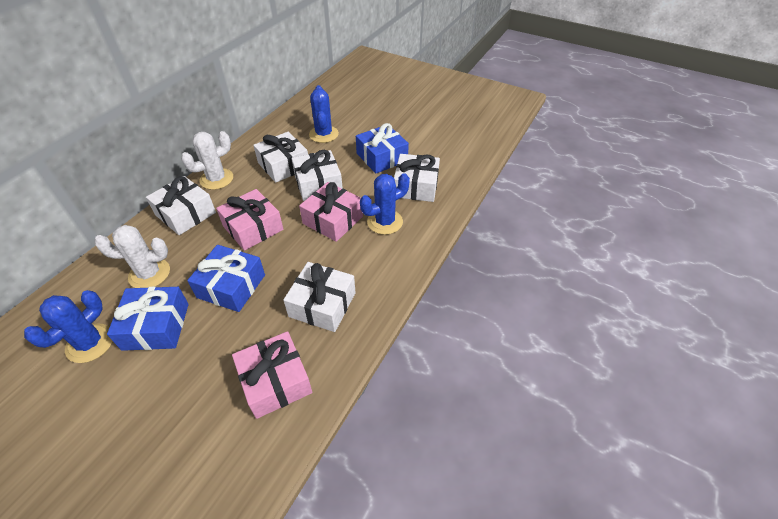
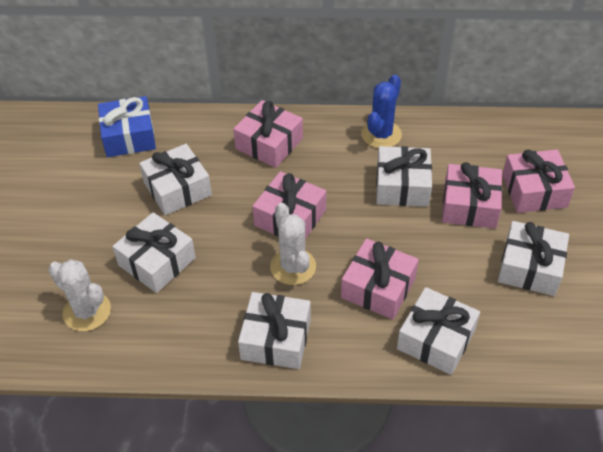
blue cactus: [24,290,113,363] [309,85,339,143] [360,173,410,235] = 3 -> [361,75,402,148] = 1
blue gift: [107,287,189,351] [187,245,265,312] [356,123,409,174] = 3 -> [98,96,156,157] = 1
pink gift: [216,189,283,251] [232,331,312,419] [299,182,363,242] = 3 -> [233,100,303,168] [253,171,326,239] [341,238,419,320] [442,162,503,229] [502,150,575,213] = 5
white gift: [146,176,216,235] [253,132,308,183] [284,262,356,332] [292,150,343,201] [394,154,440,202] = 5 -> [112,212,196,293] [139,144,212,215] [238,292,311,369] [376,146,432,207] [397,287,480,375] [498,221,569,296] = 6

